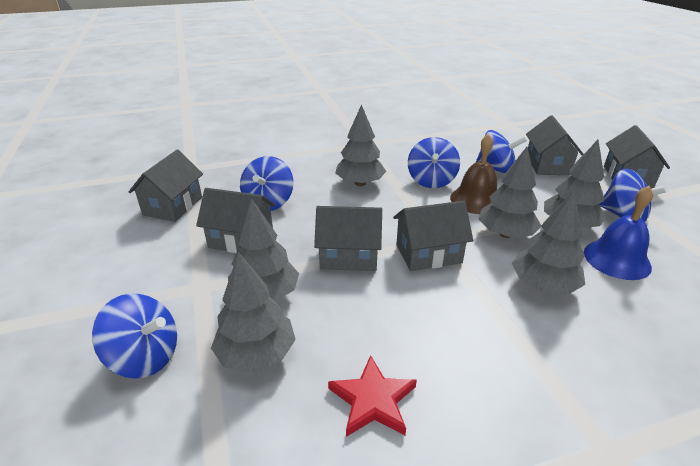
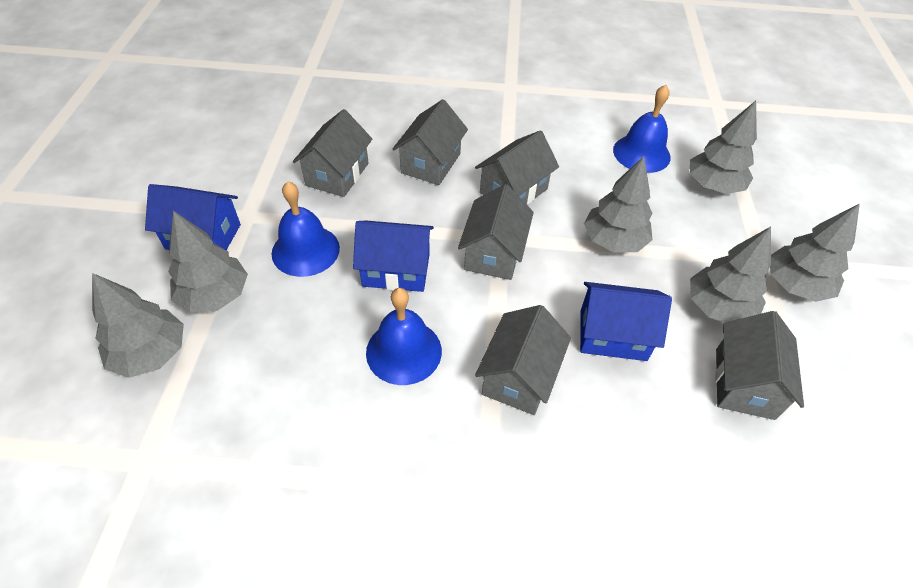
blue bell: [584,186,653,280] = 1 -> [272,181,340,277] [366,288,442,385] [613,85,671,173] = 3
blue house: none = 0 -> [145,184,241,250] [353,220,434,292] [580,282,672,361] = 3
blue spinning top: [92,294,177,379] [240,156,294,211] [408,137,460,188] [476,130,527,174] [599,169,668,222] = 5 -> none = 0
brown bell: [450,134,497,214] = 1 -> none = 0
red star: [328,355,417,437] = 1 -> none = 0

